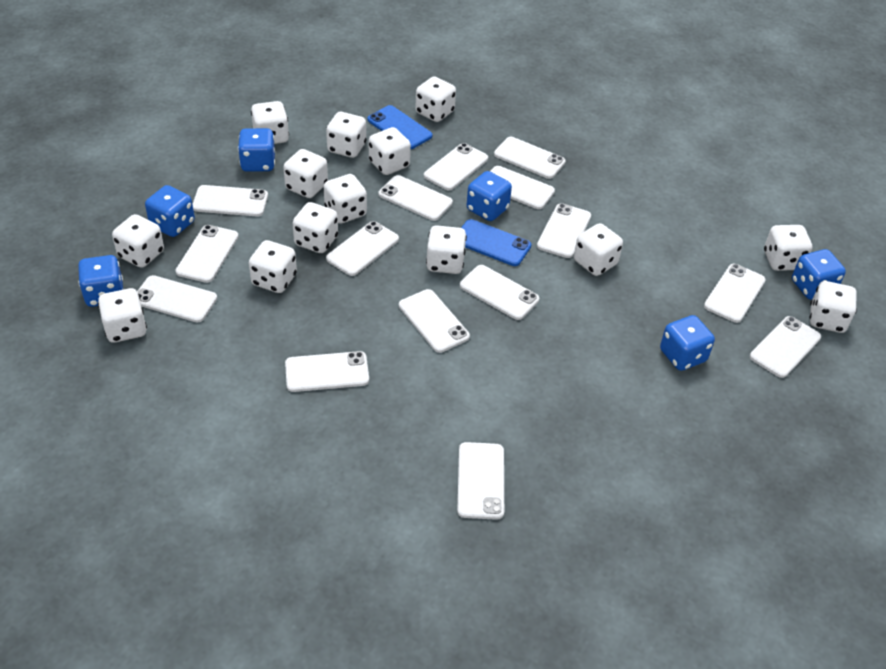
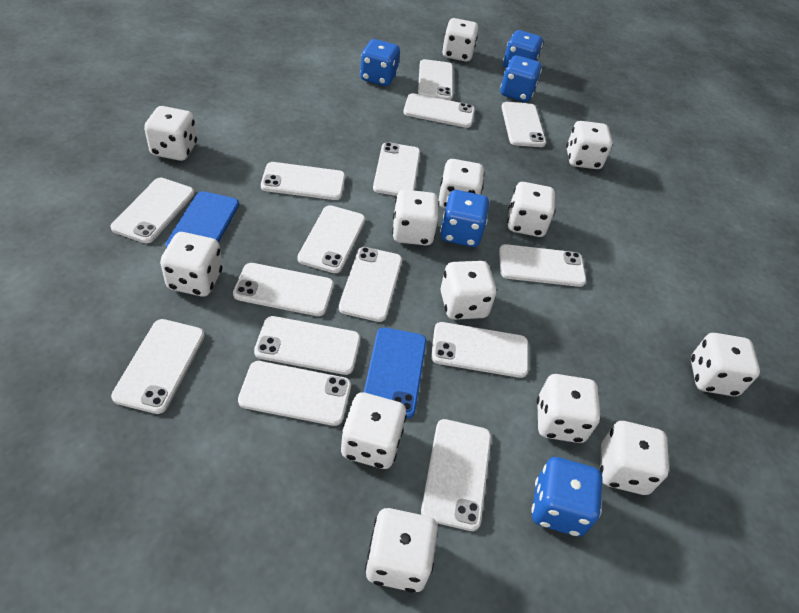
blue dice: [78,255,123,307] [145,185,195,237] [238,128,275,172] [467,171,512,221] [660,315,715,371] [792,249,846,300] = 6 -> [360,39,400,86] [440,190,489,247] [500,55,542,102] [503,30,543,68] [531,457,603,536] = 5
white dice: [98,288,147,343] [112,214,164,268] [249,240,297,293] [251,101,289,144] [283,149,328,198] [293,202,338,253] [324,174,367,224] [326,112,366,158] [369,127,411,175] [415,77,456,122] [426,225,467,274] [574,223,623,276] [764,225,812,271] [809,281,857,333] = 14 -> [144,106,197,161] [160,232,222,297] [341,393,407,469] [365,508,438,593] [392,190,439,245] [438,159,485,209] [441,261,497,320] [442,18,478,62] [507,182,555,237] [537,374,601,443] [566,121,613,169] [600,421,669,495] [691,333,760,396] = 13

